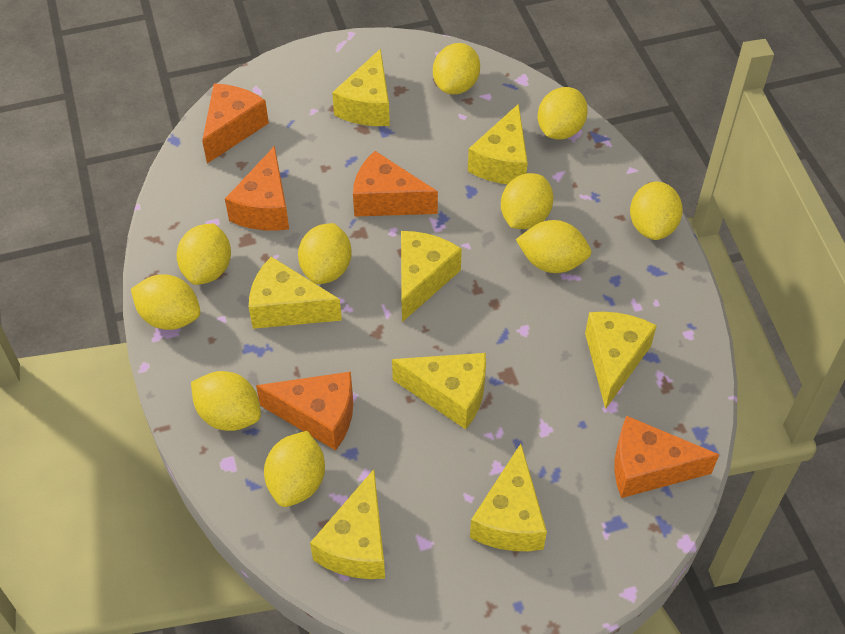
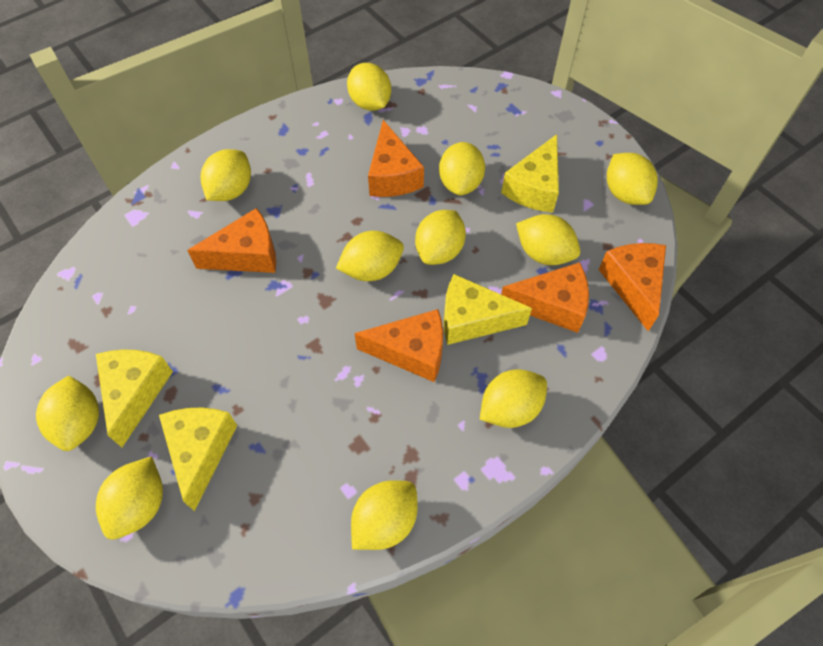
yellow cheese: [249,257,342,329] [310,469,385,579] [332,49,390,126] [392,353,486,430] [401,231,462,322] [468,104,528,184] [470,444,547,551] [585,312,657,409] = 8 -> [96,349,173,447] [159,407,237,511] [444,274,532,345] [501,134,559,212] = 4
yellow lemon: [131,274,201,330] [177,224,231,285] [191,371,261,431] [264,431,325,507] [298,223,352,284] [433,43,480,95] [501,173,554,229] [516,220,591,273] [538,87,588,140] [630,181,683,240] = 10 -> [36,376,99,451] [96,456,163,540] [201,149,251,201] [336,231,404,281] [347,63,391,111] [351,480,418,550] [415,210,466,265] [439,142,485,195] [480,369,547,428] [516,214,580,265] [607,153,658,205] = 11

